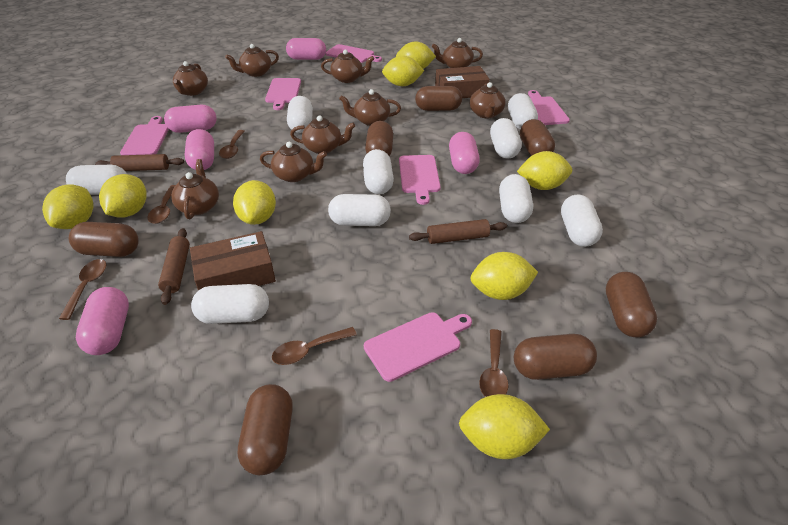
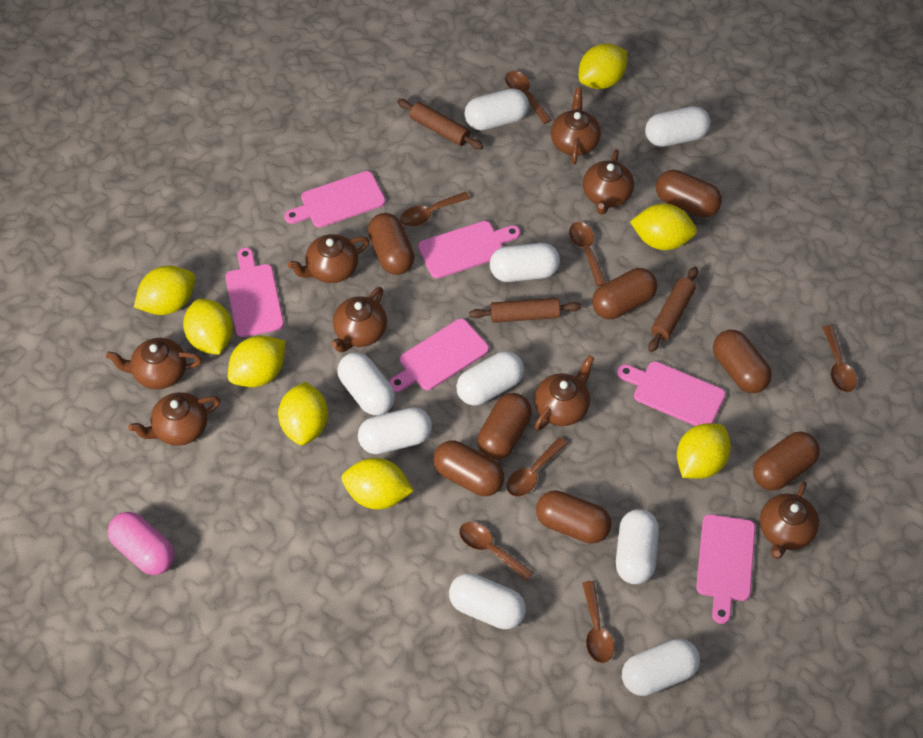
brown box: [190,231,276,290] [435,66,490,98] = 2 -> none = 0
brown capsule: [69,222,139,257] [238,384,293,475] [365,121,393,156] [415,86,462,111] [514,334,597,380] [520,119,555,156] [606,272,657,338] = 7 -> [368,213,415,275] [433,441,504,496] [477,393,532,460] [536,490,611,543] [592,268,657,319] [656,170,722,217] [713,330,772,393] [753,432,820,491] = 8
brown spoon: [59,259,107,320] [147,185,175,224] [219,130,245,159] [272,327,357,365] [479,329,508,397] = 5 -> [400,192,470,227] [459,522,534,581] [505,71,552,124] [506,437,568,497] [569,222,606,286] [582,581,614,663] [822,325,857,392] = 7
brown teapot: [171,159,219,219] [173,61,208,96] [225,44,279,77] [260,142,327,182] [290,115,355,154] [321,49,374,83] [339,89,401,126] [432,38,483,68] [470,82,506,118] = 9 -> [106,338,202,389] [128,392,221,446] [287,234,370,283] [331,287,387,352] [534,355,594,431] [551,88,601,164] [583,149,634,215] [760,481,819,559] = 8
pink capsule: [76,287,129,355] [164,105,217,133] [185,129,214,170] [286,38,326,60] [449,132,480,174] = 5 -> [108,512,175,575] = 1

